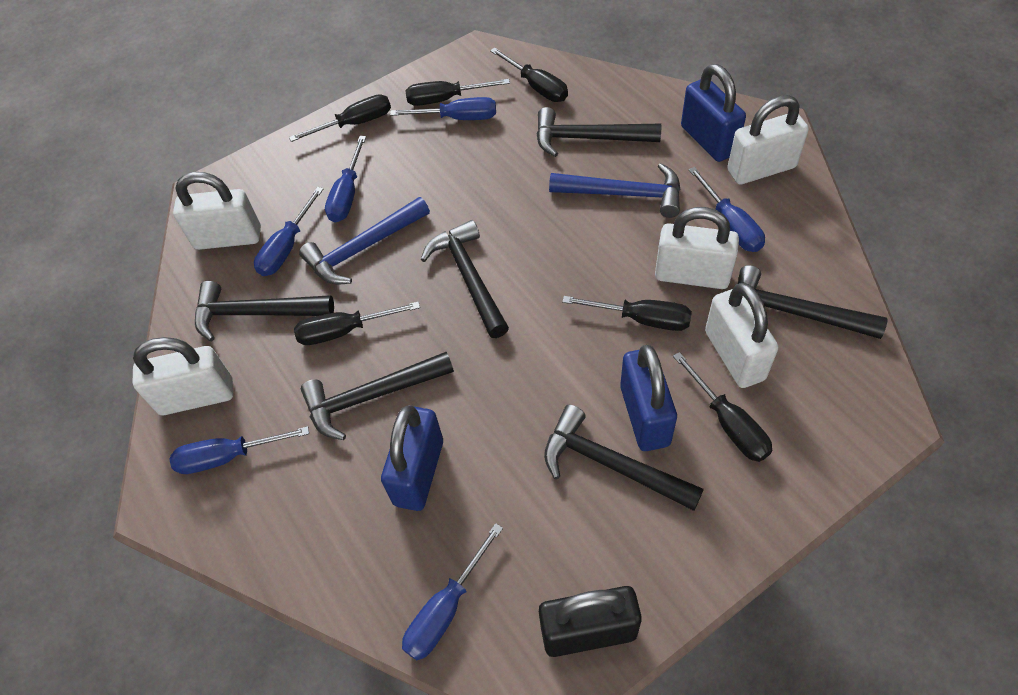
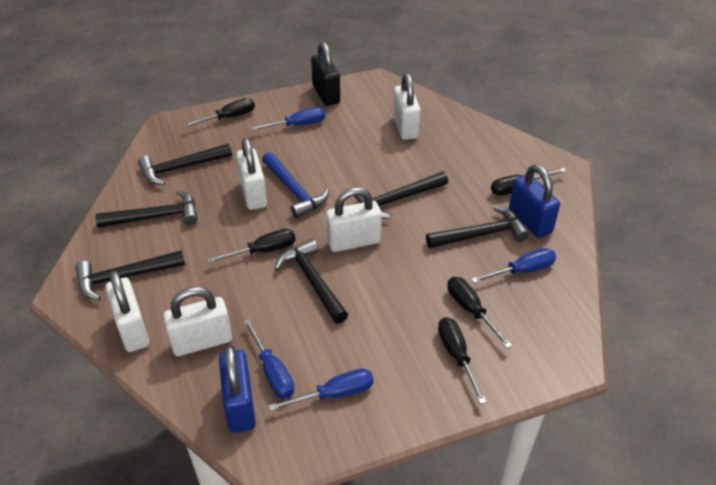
black screwdriver: [289,94,391,142] [294,301,420,345] [406,79,510,106] [490,48,568,102] [562,296,692,331] [673,352,772,462] = 6 -> [184,98,255,128] [206,229,296,263] [438,317,486,404] [447,277,512,349] [491,168,566,195] = 5
blue hammer: [299,197,430,285] [549,163,681,218] = 2 -> [262,152,329,218] = 1
blue padlock: [381,405,443,511] [620,345,677,451] [681,64,746,162] = 3 -> [219,345,256,433] [509,165,560,238] = 2
blue screwdriver: [169,426,309,474] [254,187,323,276] [325,136,366,223] [390,97,496,120] [402,523,503,660] [689,167,765,252] = 6 -> [243,319,294,399] [251,108,325,131] [268,368,374,411] [471,248,556,283] = 4

